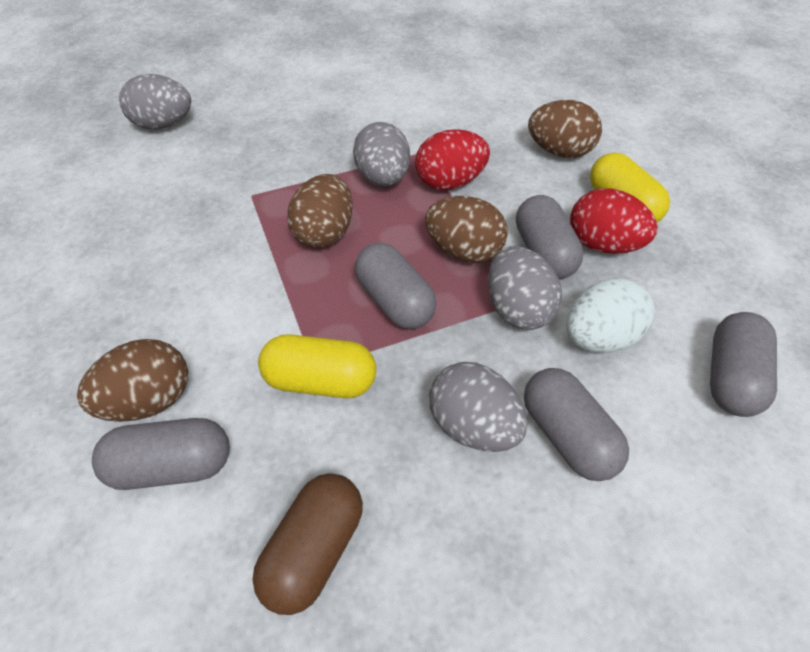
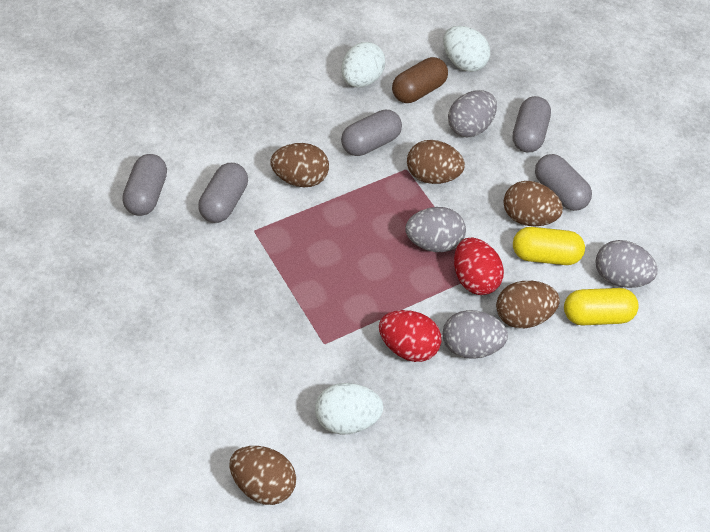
brown egg: [77,339,188,422] [287,174,353,248] [425,196,508,263] [528,100,602,158] = 4 -> [230,446,296,505] [270,143,329,187] [407,140,465,184] [496,281,560,328] [503,181,563,226] = 5
white egg: [566,278,655,353] = 1 -> [315,383,384,435] [341,42,385,87] [443,26,490,72] = 3

